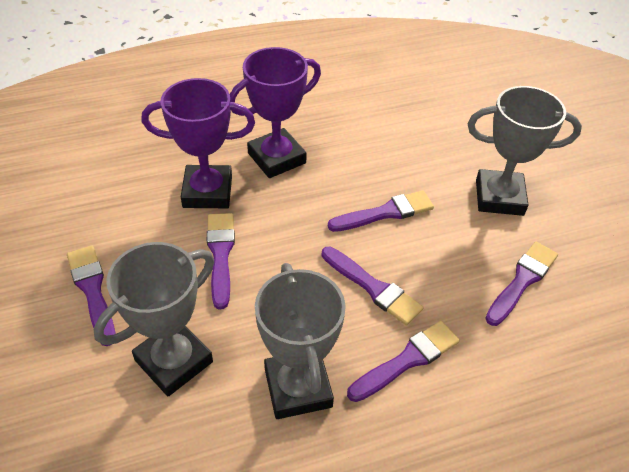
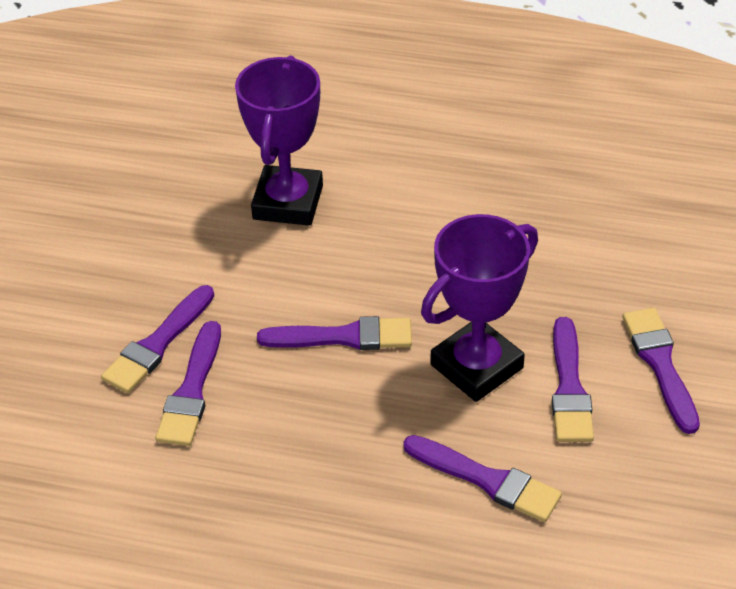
grey trophy: [94,242,214,397] [255,263,346,419] [468,86,582,216] = 3 -> none = 0

